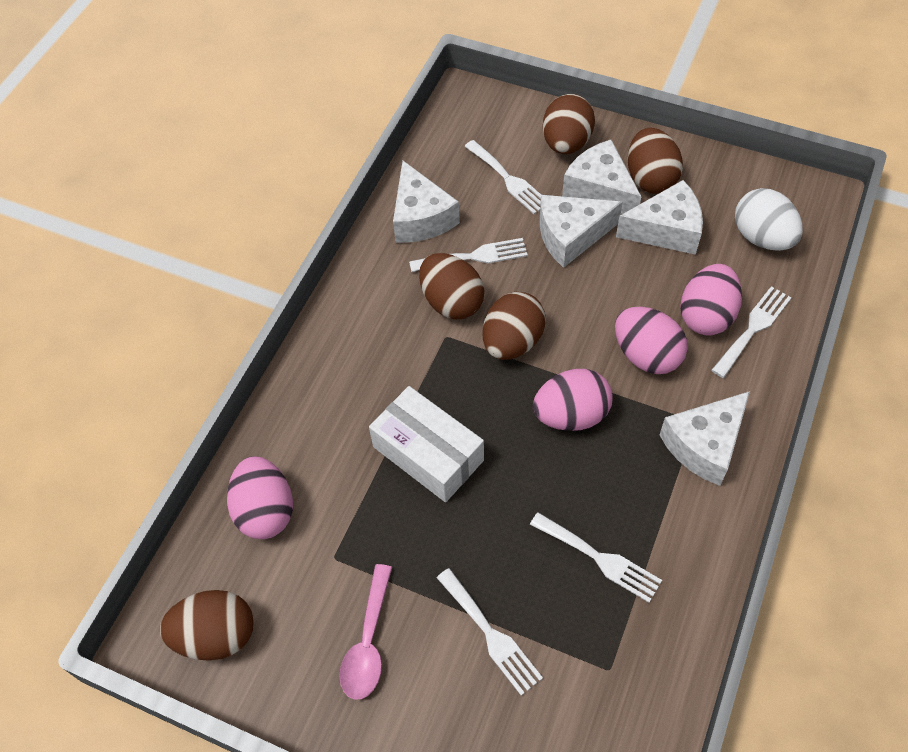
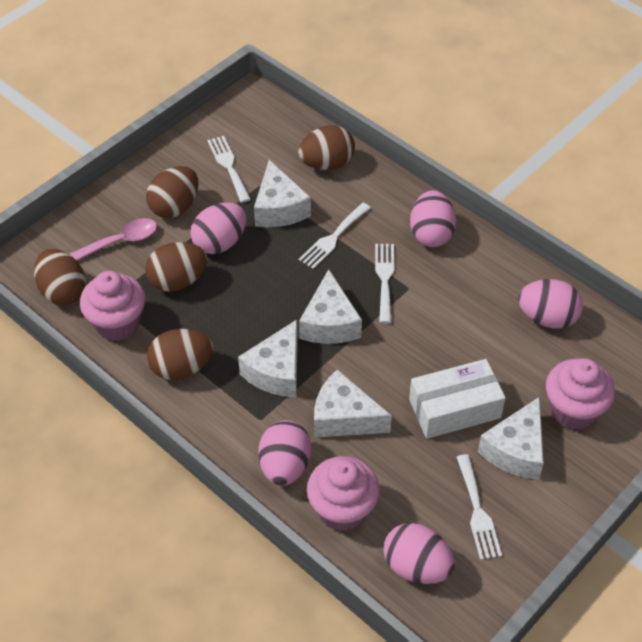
pink cupcake: none = 0 -> [80,271,145,341] [307,456,380,531] [546,358,615,430] = 3
pink egg: [227,456,293,539] [533,369,613,431] [615,307,688,374] [680,264,742,336] = 4 -> [190,203,247,254] [258,420,312,486] [383,523,455,584] [410,190,456,247] [518,279,583,328] = 5
white egg: [735,188,803,251] = 1 -> none = 0
white fork: [409,238,528,272] [437,568,543,696] [464,140,541,214] [530,512,662,603] [711,286,792,378] = 5 -> [207,136,251,203] [299,203,371,269] [375,244,394,323] [456,454,502,560] = 4

